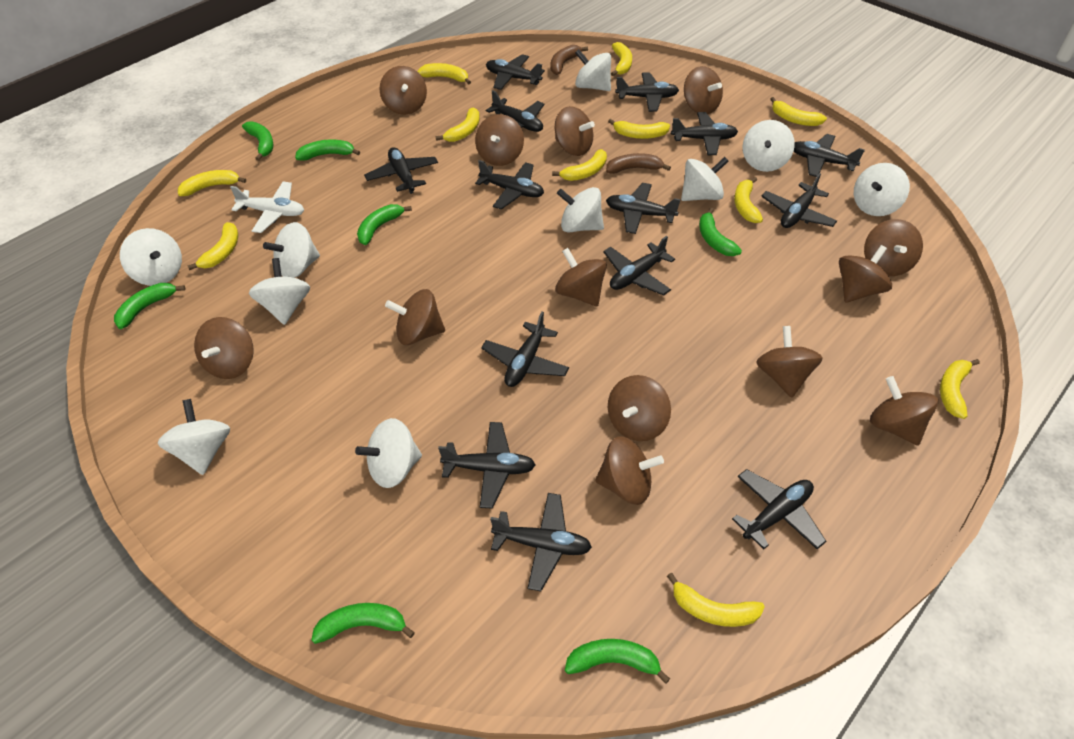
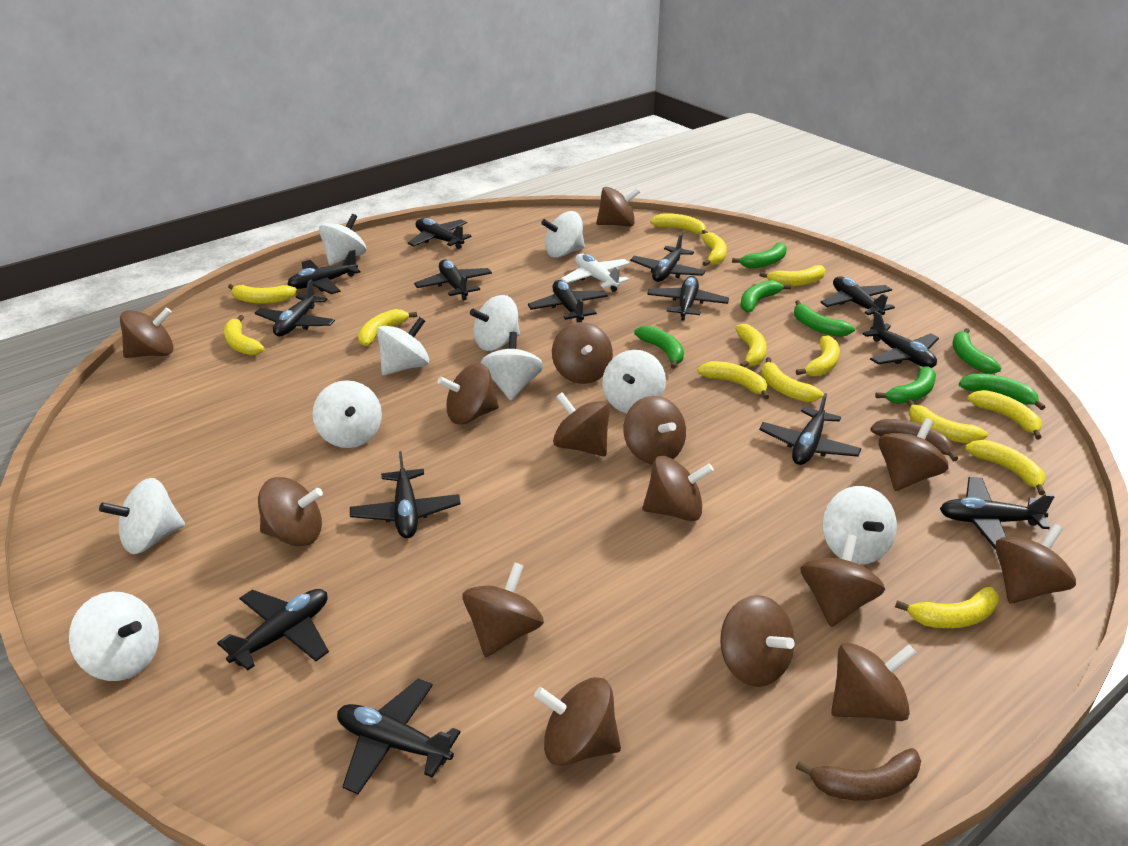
brown spinning top: [194,317,254,379] [379,66,427,115] [385,289,445,345] [475,114,524,166] [555,106,595,156] [555,248,607,307] [595,436,664,505] [608,375,671,441] [684,66,723,114] [756,326,823,398] [839,245,892,303] [864,219,923,276] [870,376,938,446] = 13 -> [120,307,173,358] [258,477,323,546] [437,363,499,424] [463,562,544,657] [534,677,621,766] [552,322,613,384] [553,392,610,456] [596,187,640,227] [623,396,686,465] [642,456,714,521] [720,595,795,687] [800,534,885,627] [831,642,916,721] [879,418,949,491] [995,524,1076,604] = 15
yellow banana: [178,170,246,196] [187,222,238,270] [417,63,471,85] [436,107,479,142] [552,149,607,181] [608,119,670,139] [611,42,632,76] [667,573,765,627] [734,177,763,223] [771,97,827,126] [940,359,980,419] = 11 -> [224,315,264,355] [228,284,297,304] [358,309,417,346] [650,213,708,234] [697,361,769,399] [702,232,727,266] [735,324,767,367] [759,265,825,286] [761,357,823,402] [796,335,840,377] [895,587,999,628] [907,399,988,443] [965,440,1045,495] [967,390,1042,439] = 14

